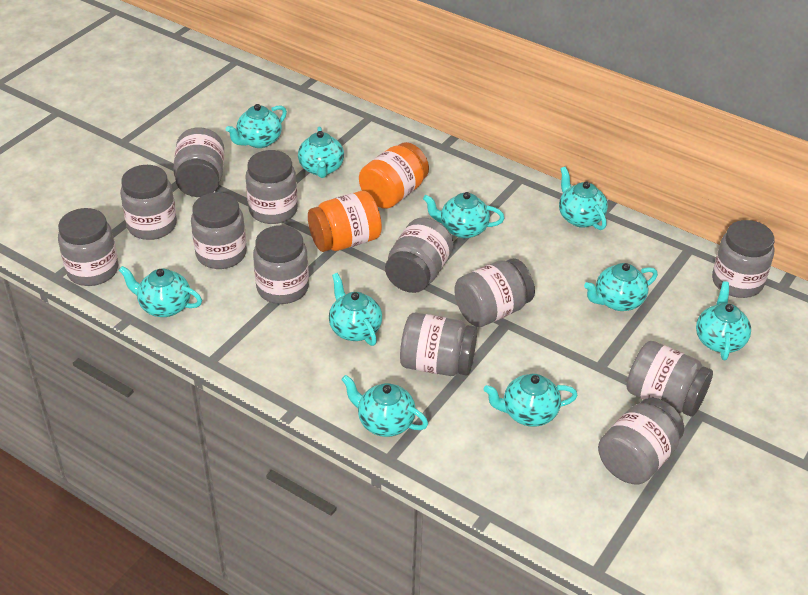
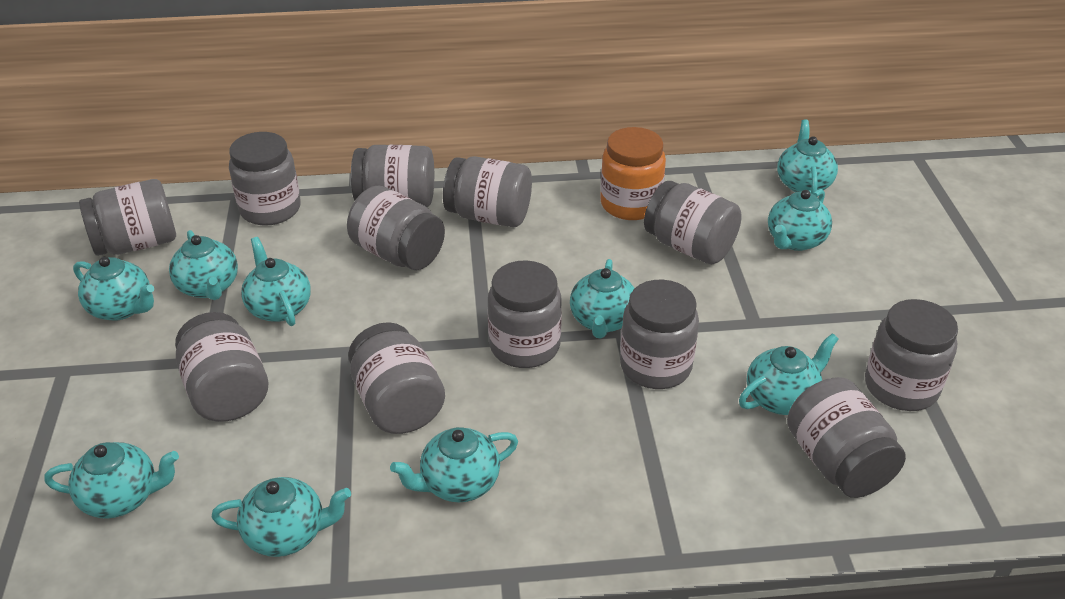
orange jar: [308,191,382,252] [359,142,429,209] = 2 -> [600,127,666,220] = 1

